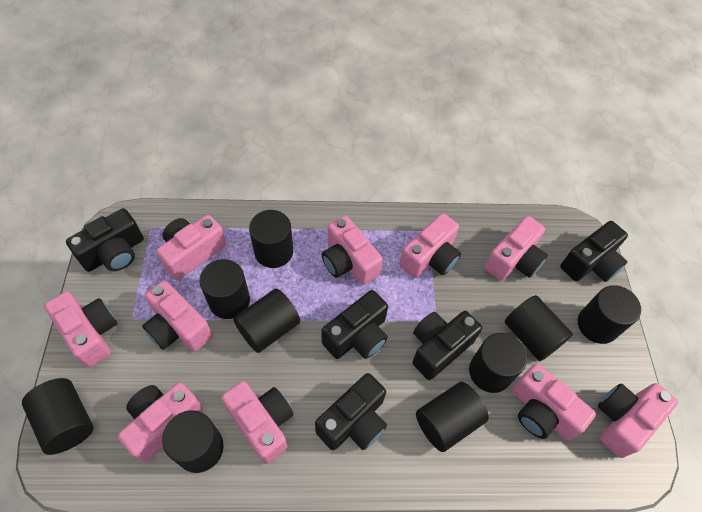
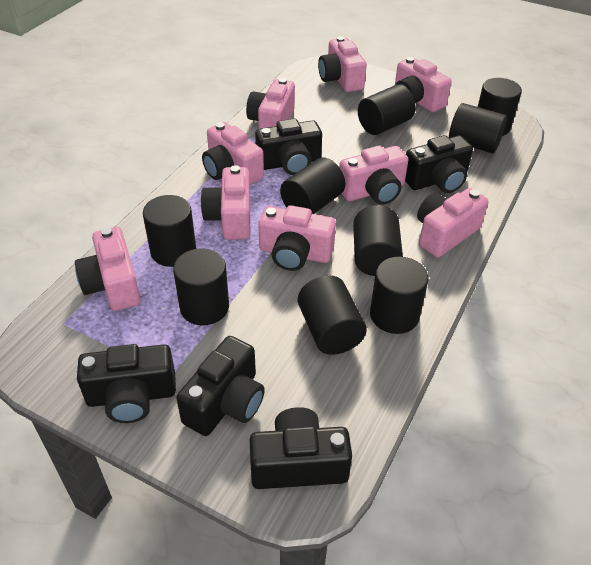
pink camera: [44,291,117,368] [118,382,203,463] [142,280,213,352] [156,215,226,280] [221,381,293,464] [322,216,383,285] [399,213,461,278] [485,216,548,281] [512,364,596,440] [598,383,678,458] = 10 -> [75,227,141,311] [201,165,250,240] [202,122,264,185] [246,78,295,129] [258,205,336,271] [318,36,367,92] [339,146,409,205] [395,57,452,112] [417,188,488,258] = 9

